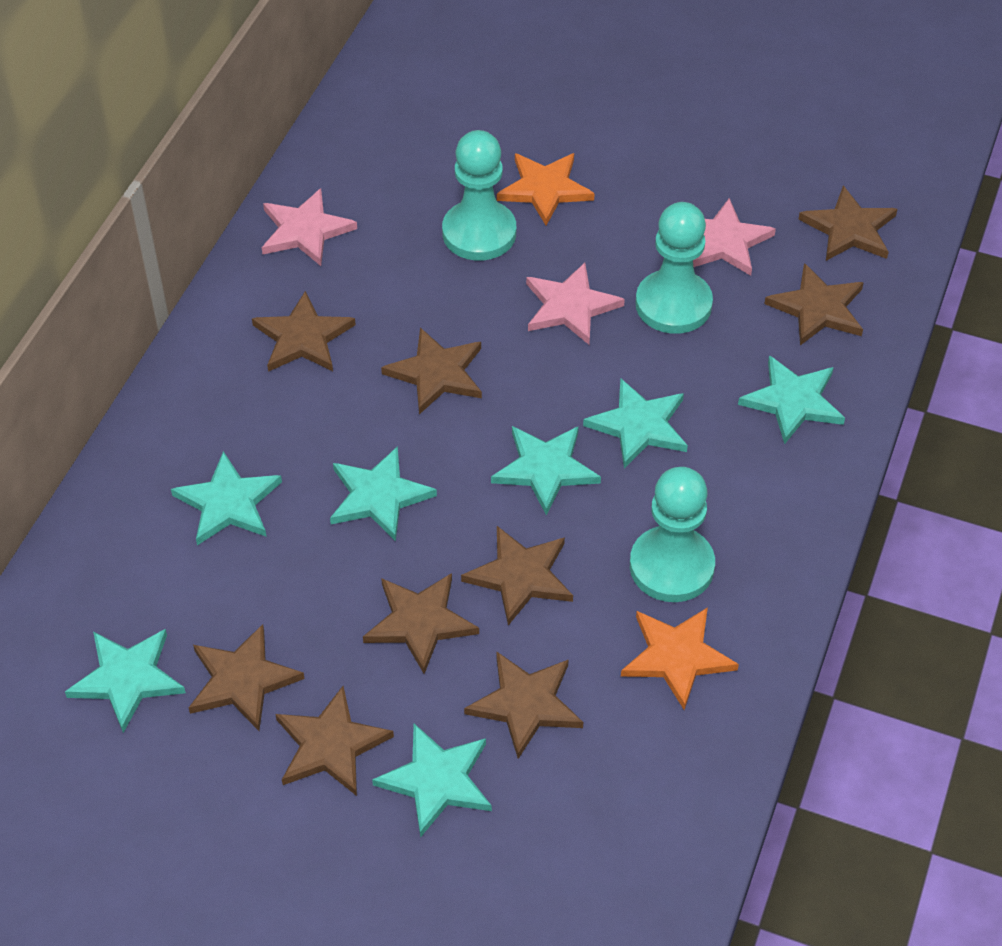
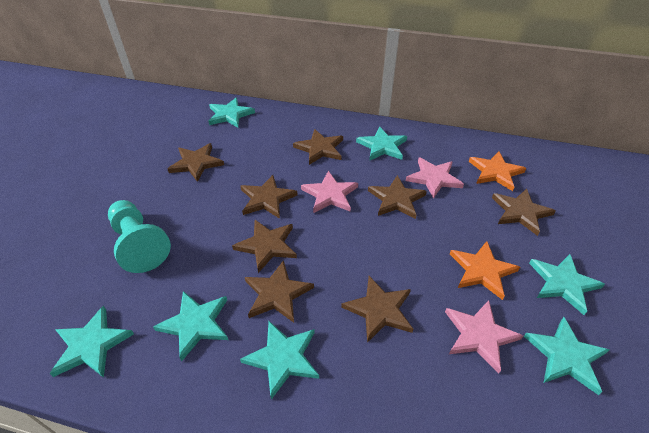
brown star: [189,624,305,731] [252,291,356,372] [275,686,394,796] [363,573,479,674] [381,328,482,414] [461,526,573,625] [464,651,583,759] [764,263,864,345] [798,186,898,261] = 9 -> [168,143,224,182] [232,220,297,273] [240,175,298,219] [245,260,314,323] [293,129,343,165] [341,276,413,343] [368,175,427,219] [492,189,555,236] = 8
turquoise pawn: [442,130,516,260] [630,467,715,602] [635,202,713,334] = 3 -> [108,200,171,273] = 1

